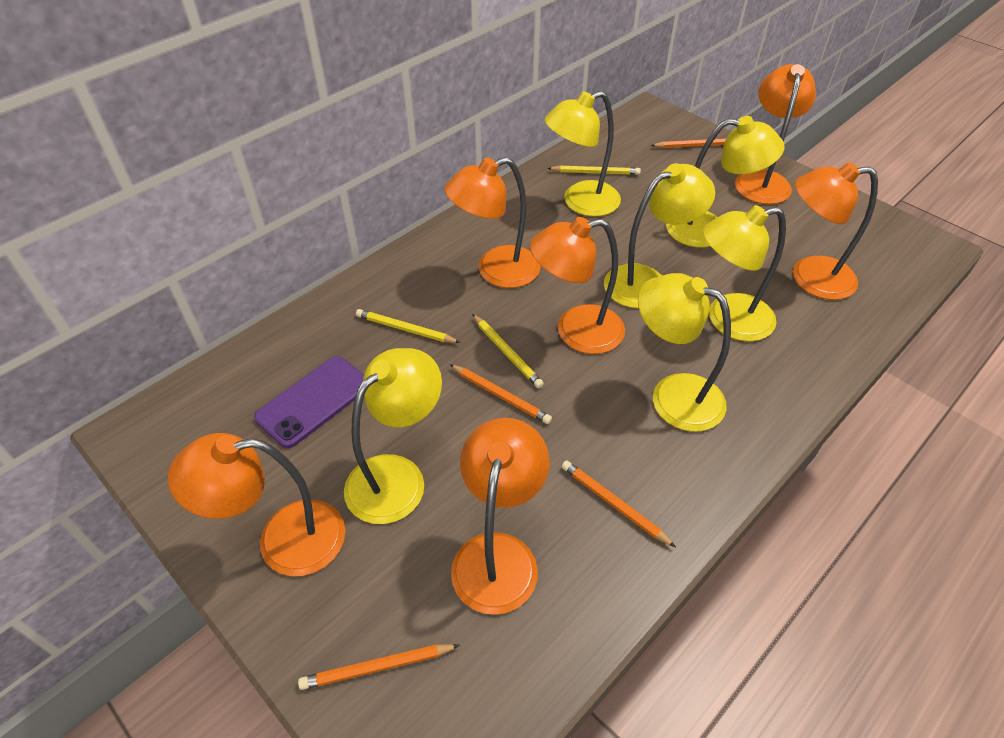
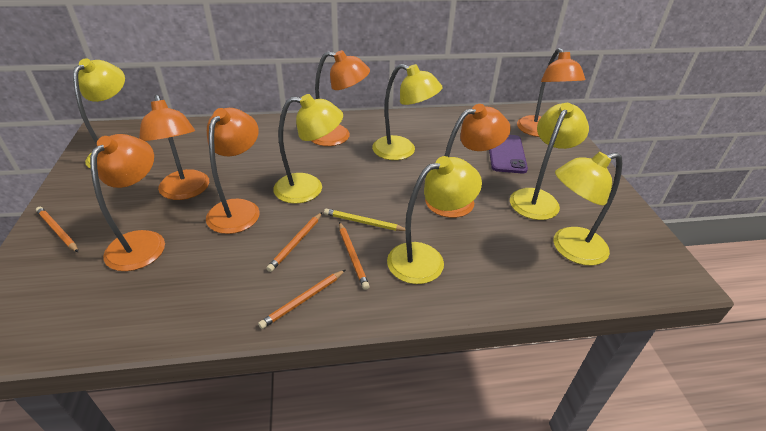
yellow pencil: [356,309,461,343] [472,314,544,388] [547,165,641,175] = 3 -> [324,209,405,231] = 1

